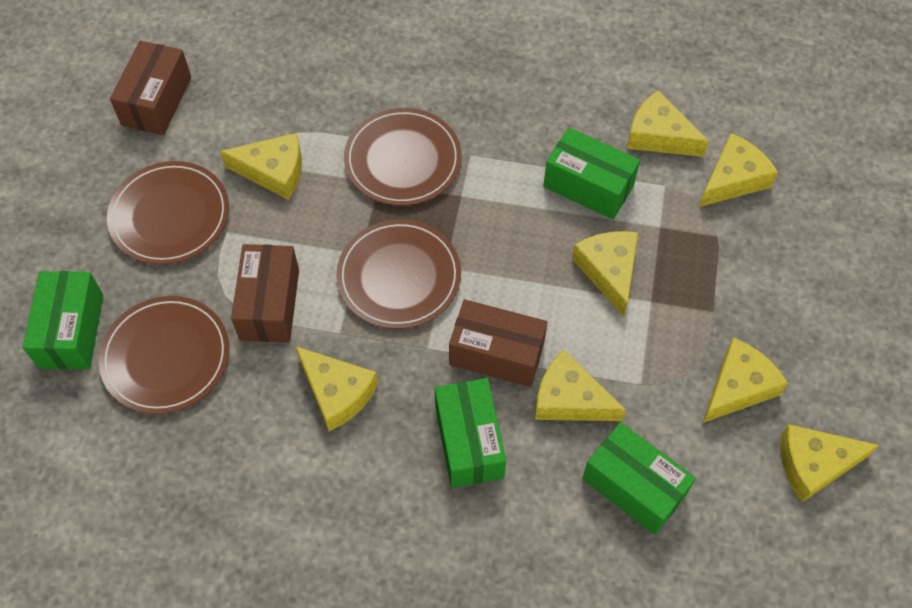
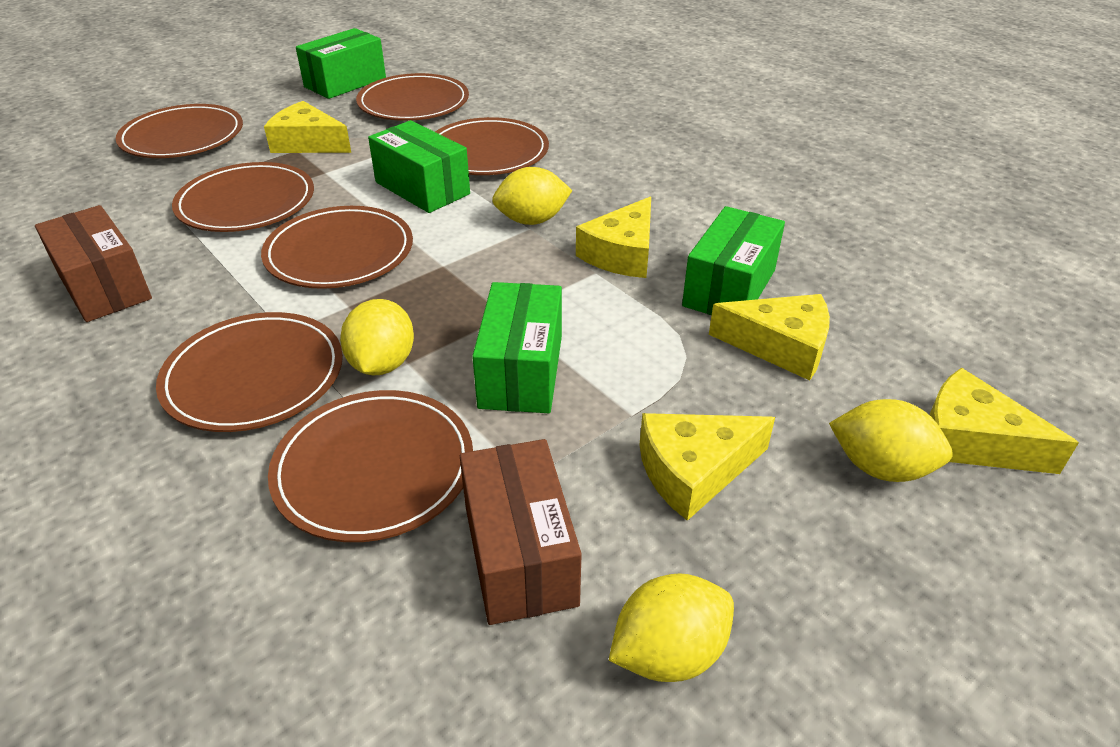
brown box: [110,41,191,135] [231,244,299,342] [449,299,547,387] = 3 -> [35,205,152,322] [460,439,582,625] = 2
brown plate: [98,296,229,414] [107,161,229,265] [336,219,461,329] [344,108,462,206] = 4 -> [116,104,243,158] [156,312,343,432] [172,162,314,232] [261,206,413,289] [268,390,473,542] [356,73,469,121] [435,117,549,175] = 7
yellow cheese: [220,133,302,200] [295,346,378,431] [535,350,626,421] [572,231,638,317] [627,90,709,157] [699,133,778,207] [703,338,788,423] [780,424,879,502] = 8 -> [264,101,351,153] [576,196,651,278] [639,413,775,521] [709,294,830,381] [929,368,1079,474] = 5
yellow lemon: none = 0 -> [340,299,414,375] [492,167,572,225] [609,574,734,682] [829,399,952,482] = 4

